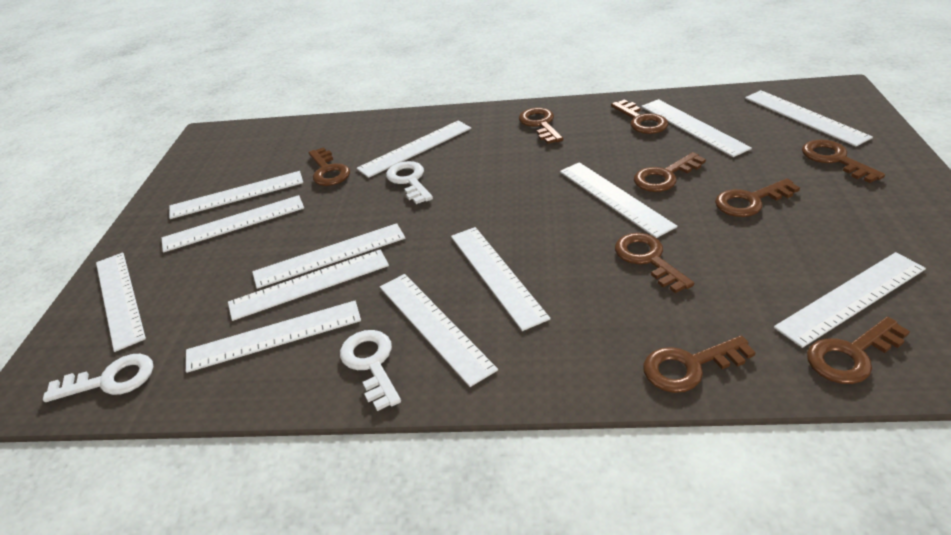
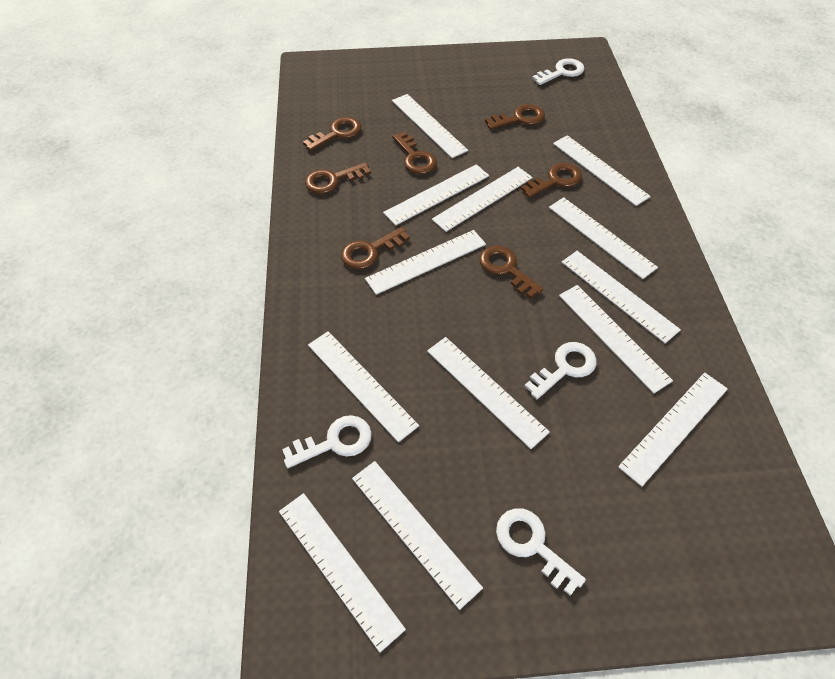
brown key: [309,147,350,186] [519,108,563,144] [611,100,668,134] [615,233,694,293] [634,152,706,192] [643,336,756,393] [715,178,800,217] [802,139,885,183] [807,317,910,384] = 9 -> [303,117,361,151] [305,162,371,194] [341,227,410,269] [392,132,437,174] [479,246,544,299] [485,104,545,130] [521,163,582,198] = 7
white key: [43,354,153,402] [340,330,401,411] [386,161,433,204] = 3 -> [282,415,372,468] [496,508,586,596] [524,342,597,399] [532,58,584,85] = 4

